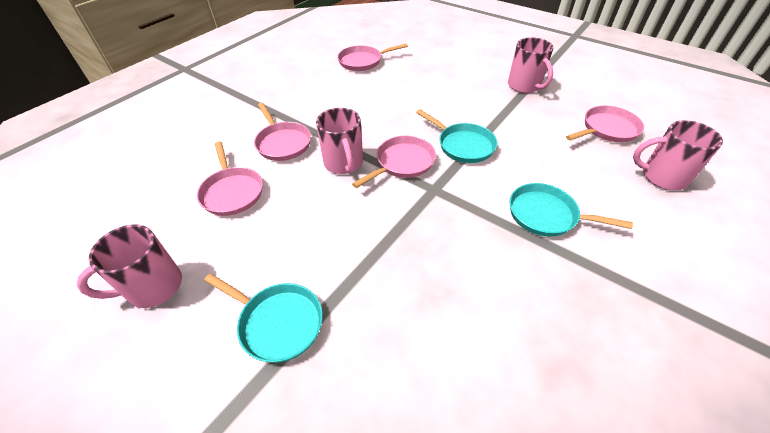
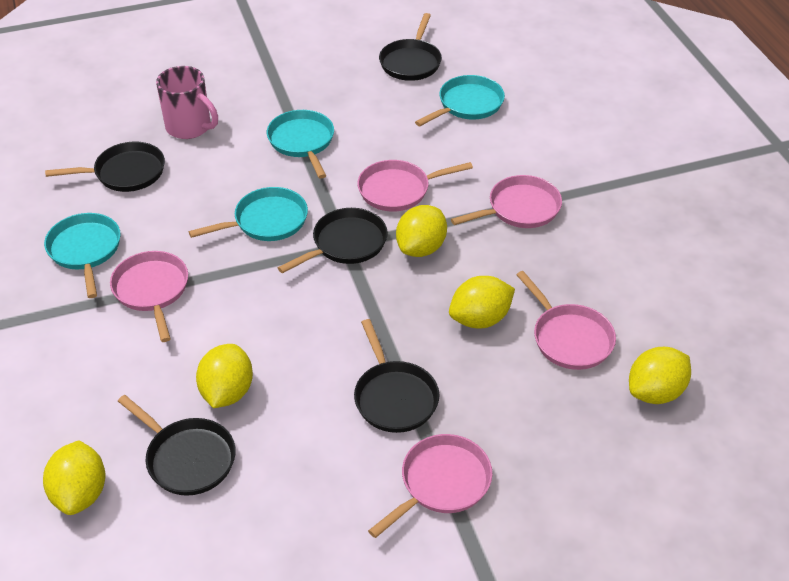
black pan: none = 0 -> [45,142,165,192] [118,395,236,496] [278,208,388,273] [354,319,439,433] [379,13,442,81] = 5
pink mug: [77,225,182,308] [316,108,363,174] [508,37,553,93] [633,120,723,190] = 4 -> [156,66,218,139] = 1
turquoise pan: [204,274,323,363] [416,109,497,163] [509,183,633,237] = 3 -> [44,213,121,298] [189,187,308,241] [267,110,334,179] [415,75,505,126] = 4
yellow lemon: none = 0 -> [43,440,105,515] [196,344,253,408] [396,205,447,257] [449,276,515,329] [629,347,691,404] = 5

